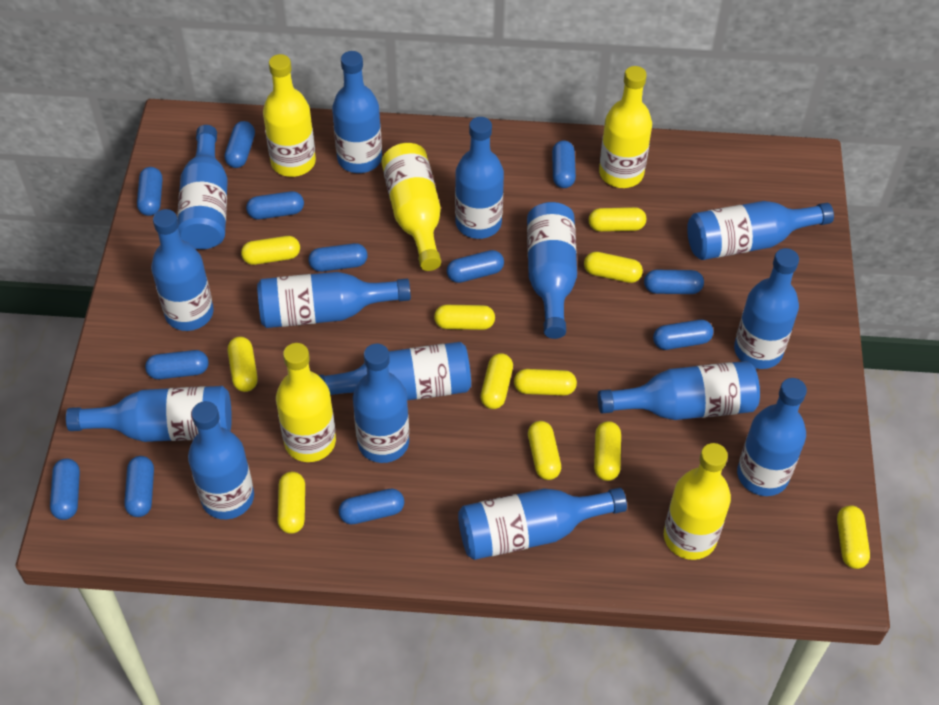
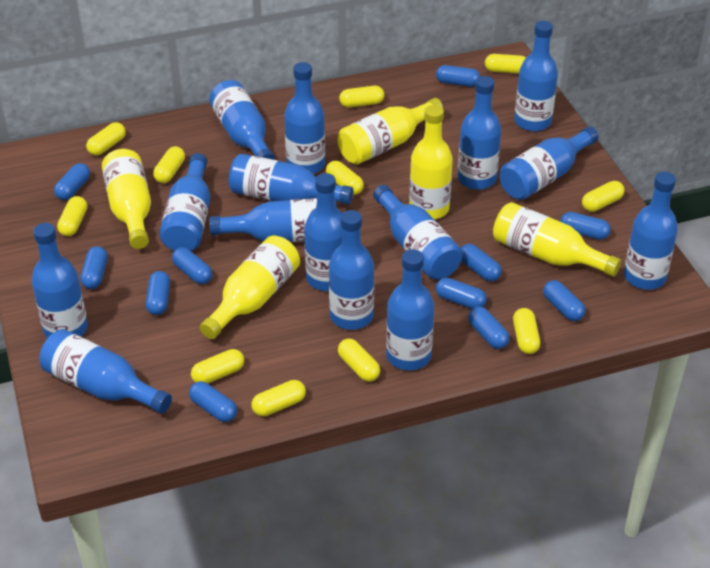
blue capsule: [50,458,80,520] [124,456,154,517] [137,167,162,216] [145,350,209,379] [224,121,255,168] [246,191,304,219] [308,243,367,272] [339,489,404,524] [447,250,504,283] [552,140,576,188] [644,270,704,294] [653,320,713,350] = 12 -> [54,163,90,200] [80,246,108,289] [146,271,170,315] [172,247,212,284] [189,381,237,422] [436,65,480,87] [436,278,487,309] [461,244,502,282] [468,306,510,349] [543,280,585,321] [560,212,611,240] = 11

